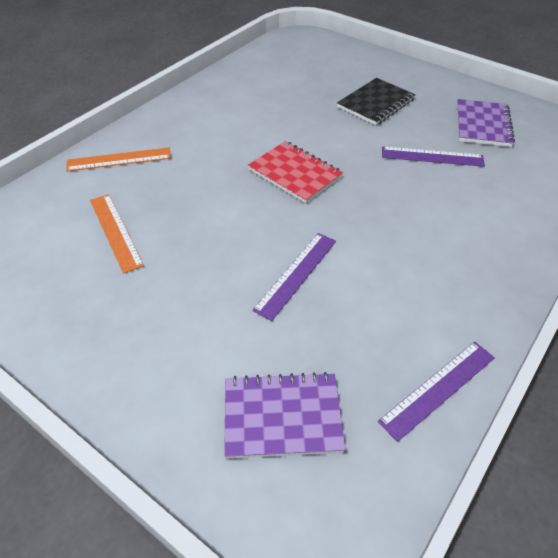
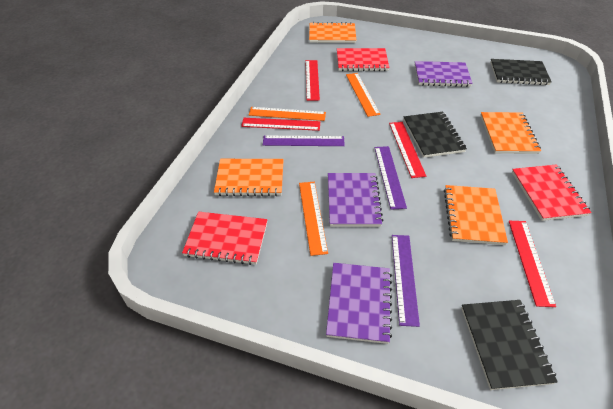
black notebook: [337,78,416,125] = 1 -> [403,112,467,158] [461,300,558,390] [490,59,552,85] = 3
orange notebook: none = 0 -> [214,159,284,196] [309,22,357,43] [444,185,508,245] [480,112,541,154] = 4
orange ruler: [66,147,171,171] [90,194,144,274] = 2 -> [249,107,326,121] [299,182,328,256] [346,73,380,117] = 3
purple notebook: [224,372,346,459] [457,99,515,147] = 2 -> [326,263,392,344] [328,173,383,227] [415,61,472,87] = 3
red notebook: [248,141,343,203] = 1 -> [182,212,268,265] [337,48,390,71] [512,164,592,221] = 3
red ruler: none = 0 -> [241,118,320,131] [305,60,320,101] [389,122,426,178] [509,221,556,307] = 4

